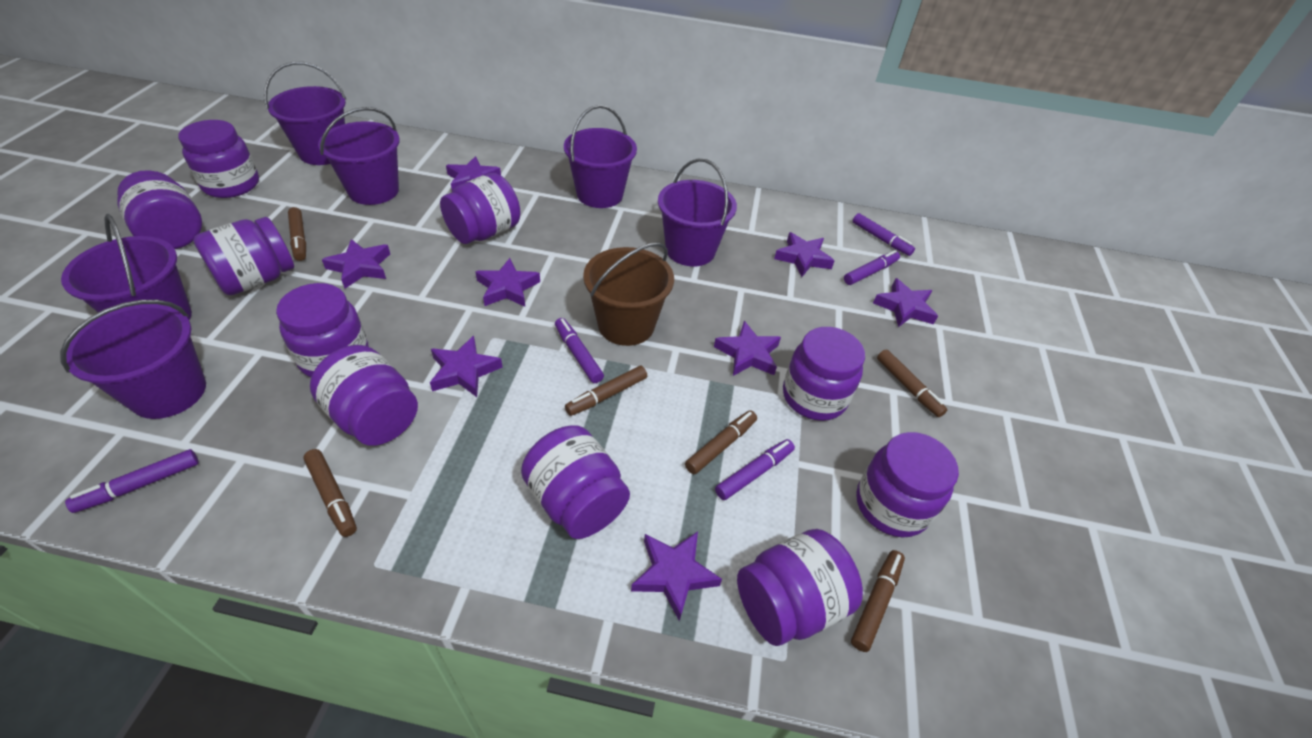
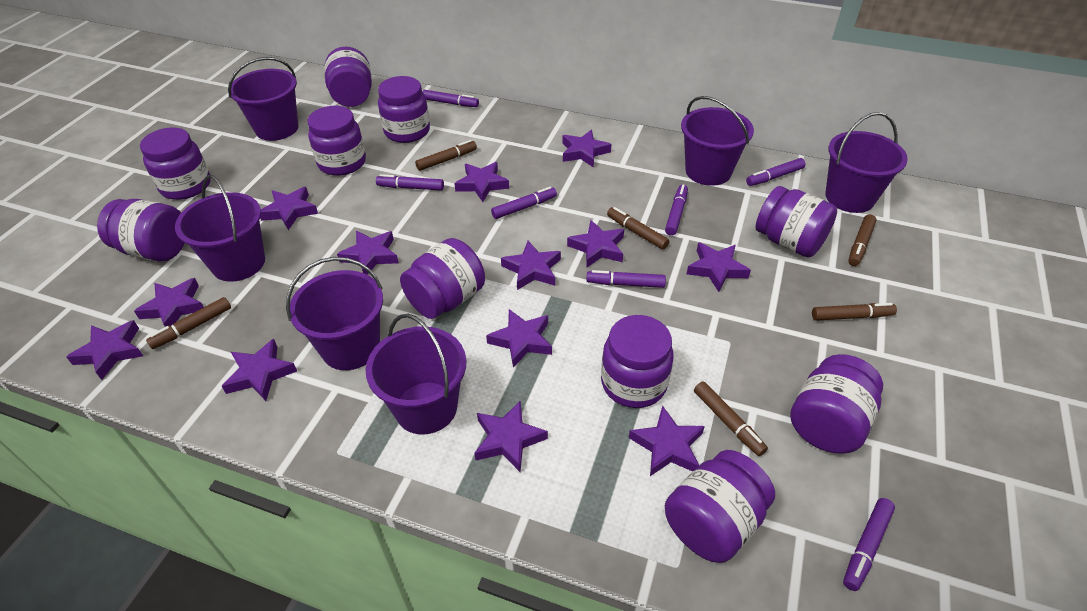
brown bucket: [583,242,674,346] = 1 -> none = 0
purple marker: [65,449,199,513] [555,318,604,383] [715,439,795,500] [844,250,900,285] [853,213,915,256] = 5 -> [376,174,444,191] [422,90,479,107] [491,187,557,219] [586,270,666,288] [665,184,688,236] [746,158,805,186] [843,498,895,591] = 7
purple star: [322,239,390,289] [430,336,503,397] [446,156,501,191] [475,258,540,307] [631,532,722,621] [714,321,781,376] [774,232,834,277] [873,278,938,327] = 8 -> [66,320,143,380] [134,278,204,327] [222,339,297,401] [260,187,318,230] [337,231,398,275] [454,162,509,202] [475,401,548,472] [486,309,552,368] [501,241,561,290] [562,130,611,167] [567,220,624,267] [629,405,705,476] [687,242,751,292] = 13

